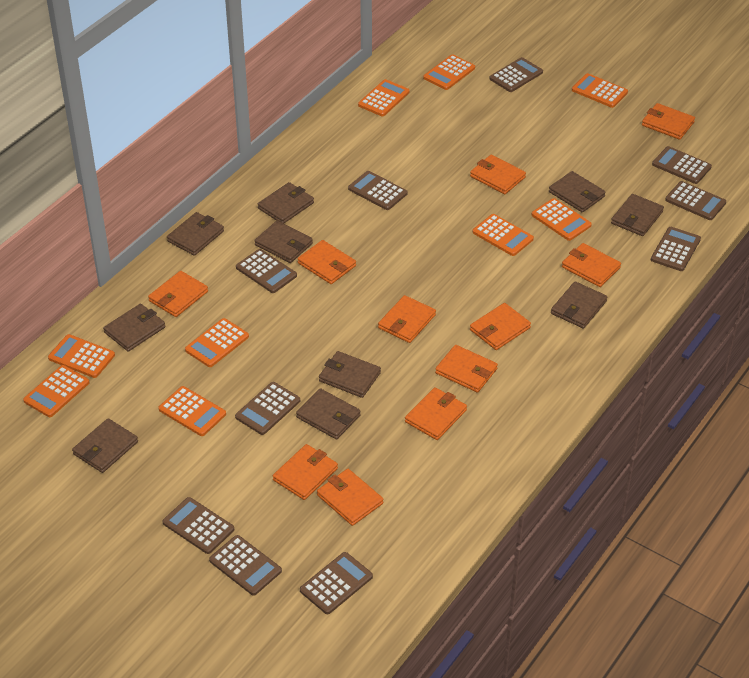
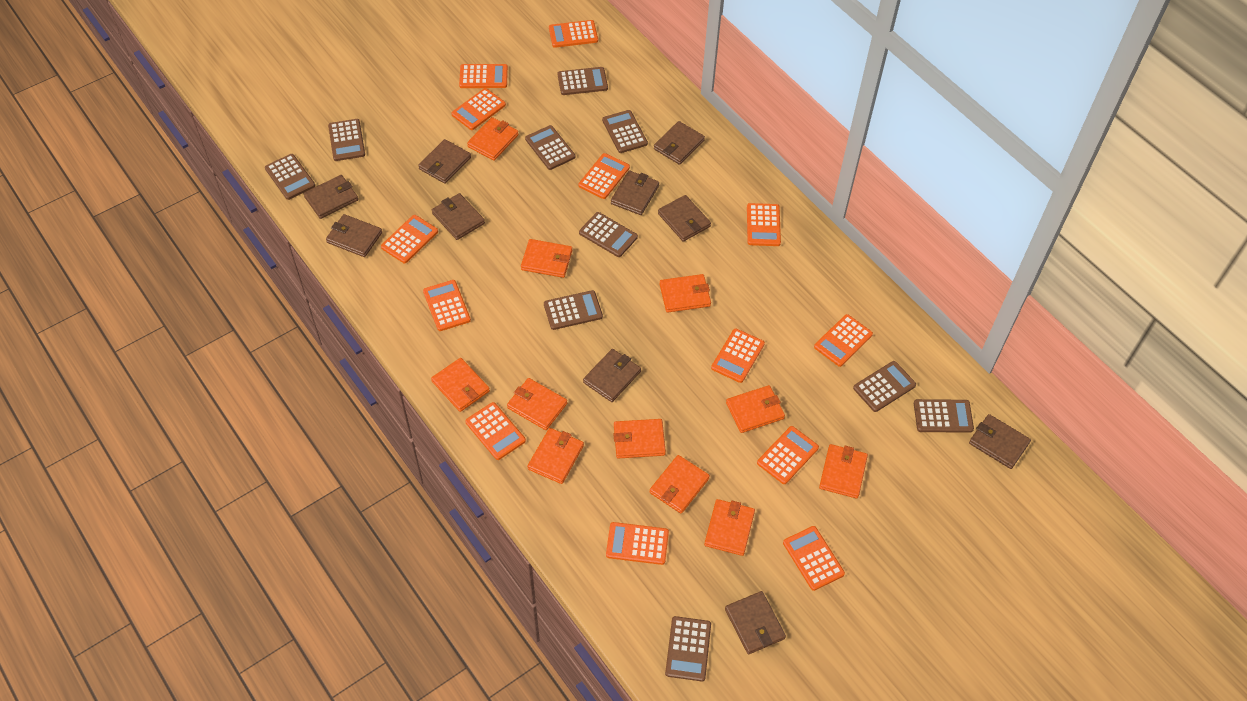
orange calculator: [23,365,89,417] [48,334,115,378] [158,386,226,436] [185,318,249,367] [358,79,410,116] [423,54,475,90] [473,214,534,256] [532,198,592,241] [572,73,628,108] = 9 -> [381,215,438,263] [423,280,471,331] [452,88,506,130] [459,64,508,88] [465,402,526,460] [549,20,598,48] [579,153,630,199] [606,522,669,565] [711,328,765,383] [747,203,781,246] [757,426,819,484] [783,526,845,591] [814,314,873,367] = 13

